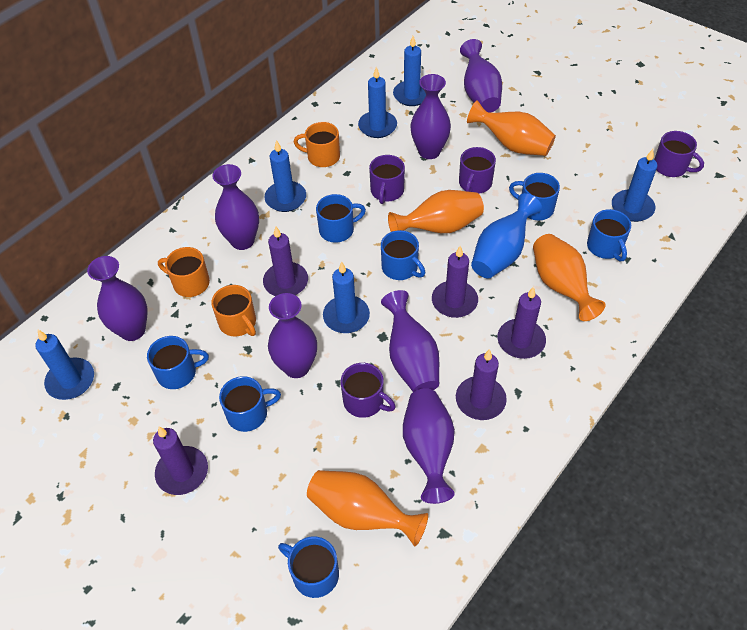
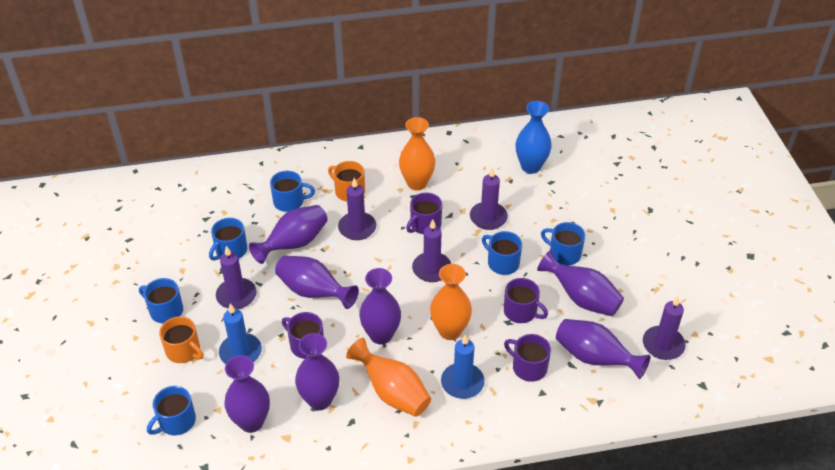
blue candle: [35,330,94,400] [265,140,306,212] [323,262,370,333] [358,67,397,138] [393,36,426,106] [612,149,657,222] = 6 -> [219,303,262,364] [441,334,485,399] = 2
blue mug: [147,336,209,389] [219,376,281,432] [278,536,339,598] [316,194,366,243] [381,230,425,280] [509,173,560,221] [587,209,631,261] = 7 -> [139,278,183,323] [147,386,196,435] [209,218,247,261] [270,171,315,212] [482,231,522,275] [541,222,585,265] = 6
orange mug: [158,247,210,297] [211,285,256,337] [294,122,340,167] = 3 -> [159,316,203,363] [328,161,365,202] = 2
orange vase: [307,470,428,547] [388,190,484,233] [467,100,556,156] [533,234,606,321] = 4 -> [346,338,431,417] [399,117,435,191] [430,264,472,340] = 3

